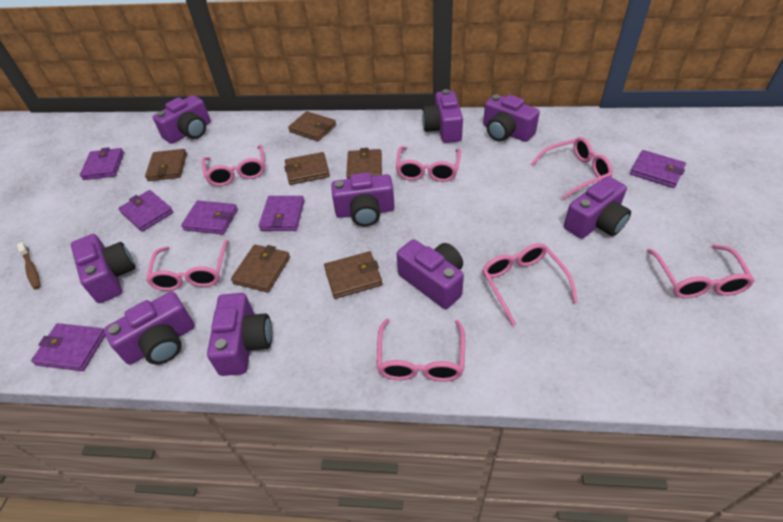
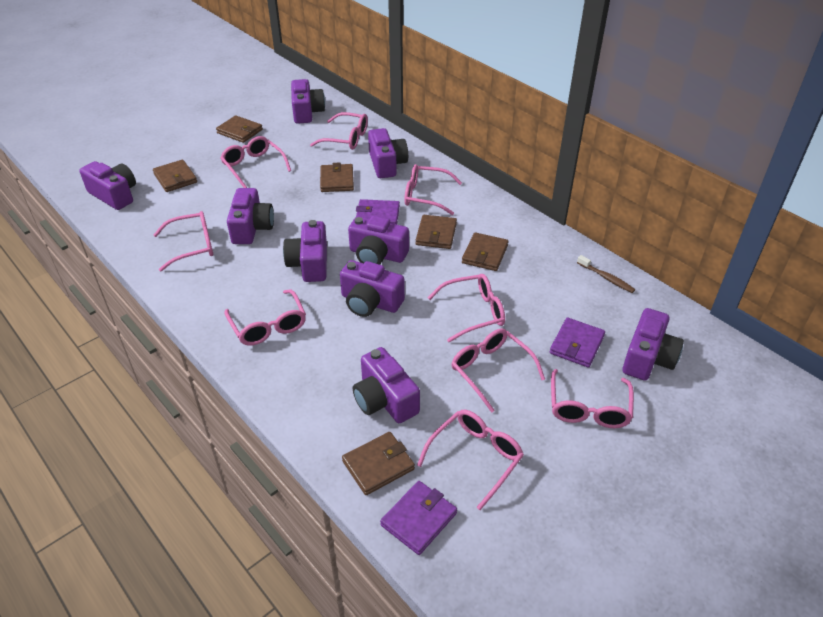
pink glasses: [146,240,229,291] [202,144,265,186] [377,319,465,382] [396,146,461,182] [482,243,577,326] [531,137,613,199] [647,244,755,298] = 7 -> [154,211,213,272] [220,136,291,188] [224,289,306,346] [310,112,368,150] [404,164,462,215] [417,410,524,510] [428,274,505,342] [451,328,545,413] [551,369,634,428] = 9
purple wallet: [31,323,106,371] [80,147,124,180] [118,190,173,232] [181,200,238,235] [259,196,304,231] [630,150,686,188] = 6 -> [356,199,400,225] [380,481,457,555] [550,317,605,368] = 3

